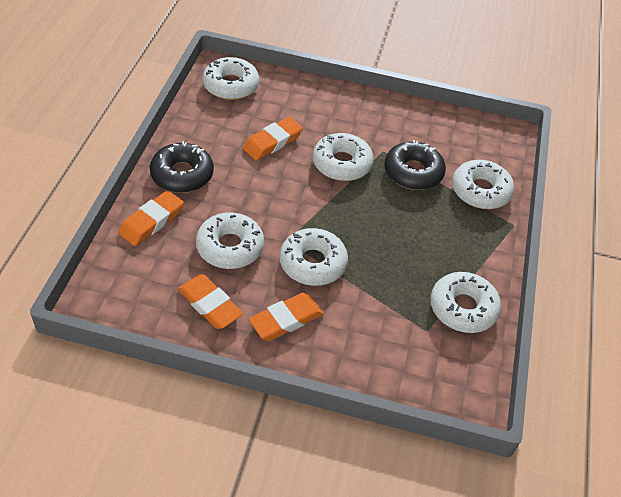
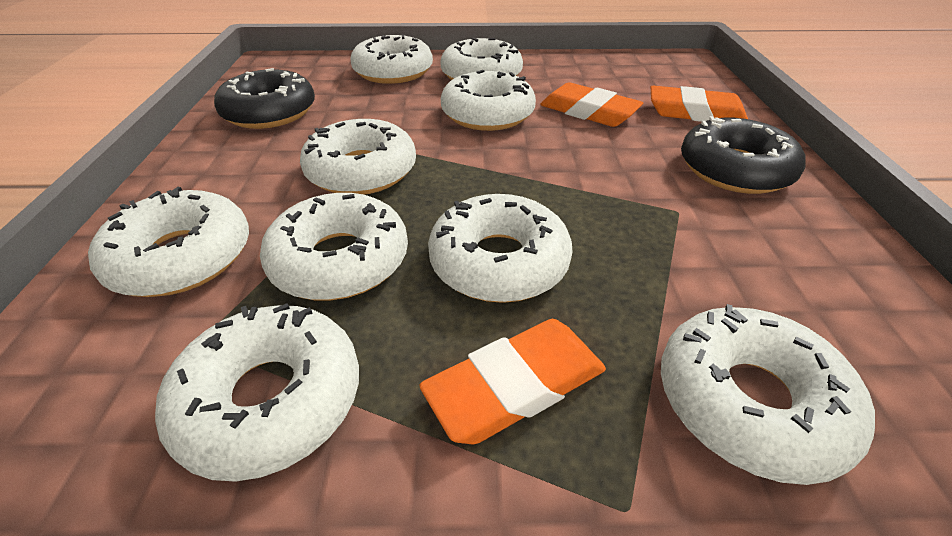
orange eraser: [118,190,184,246] [178,274,243,329] [243,117,303,160] [249,293,323,341] = 4 -> [419,319,606,445] [540,82,643,127] [651,86,748,122] = 3
white donut: [196,212,264,269] [203,57,259,100] [280,228,348,286] [313,133,374,181] [430,272,501,333] [452,160,514,209] = 6 -> [88,187,249,297] [155,303,359,482] [260,193,408,300] [300,119,416,195] [350,35,433,84] [428,194,573,303] [440,38,523,80] [441,70,536,131] [661,304,875,485] = 9

